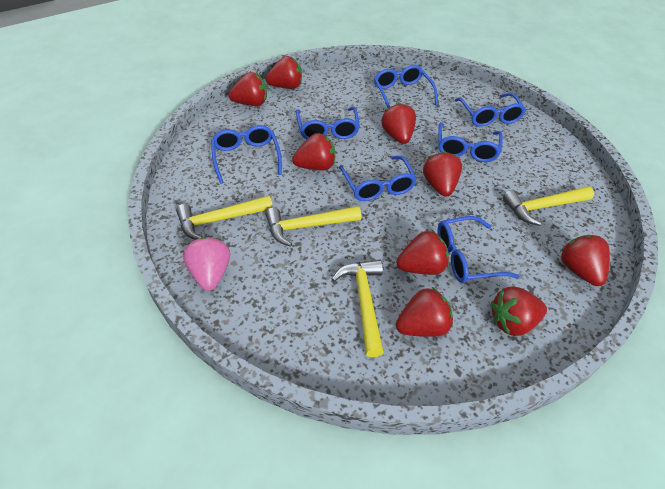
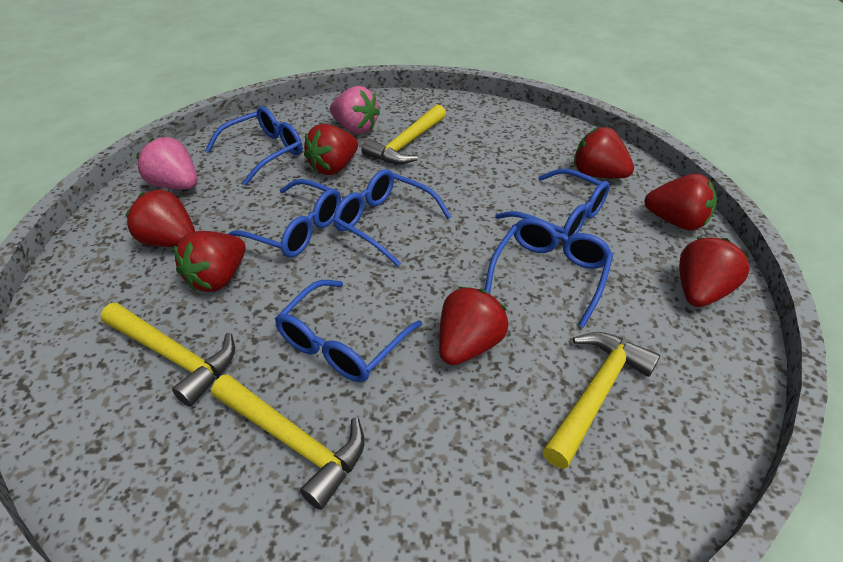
blue glasses: [211,125,282,184] [296,107,360,139] [339,156,417,201] [374,65,438,108] [437,216,520,283] [438,122,503,162] [455,93,526,127] = 7 -> [205,106,303,185] [228,179,341,257] [275,280,422,382] [333,169,452,267] [485,218,613,328] [495,169,610,243] = 6
pink strawberry: [183,237,230,291] = 1 -> [136,137,198,190] [330,86,380,134] = 2
red strawberry: [229,72,267,106] [266,56,302,89] [292,133,335,170] [381,103,416,144] [396,230,449,275] [396,287,453,337] [423,151,462,197] [491,286,547,336] [560,235,610,286] = 9 -> [125,190,195,247] [174,231,246,292] [304,124,358,175] [439,287,508,365] [574,127,634,178] [644,173,717,231] [679,237,749,307] = 7

